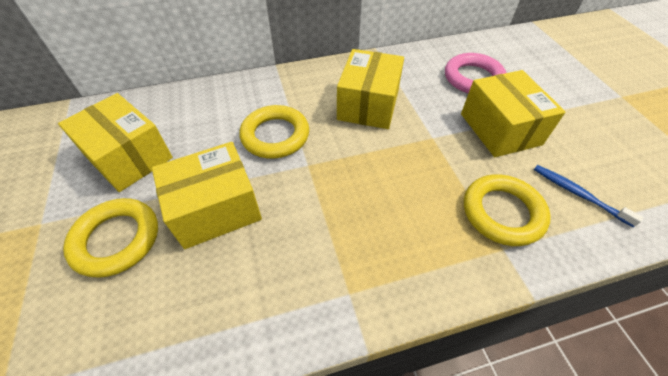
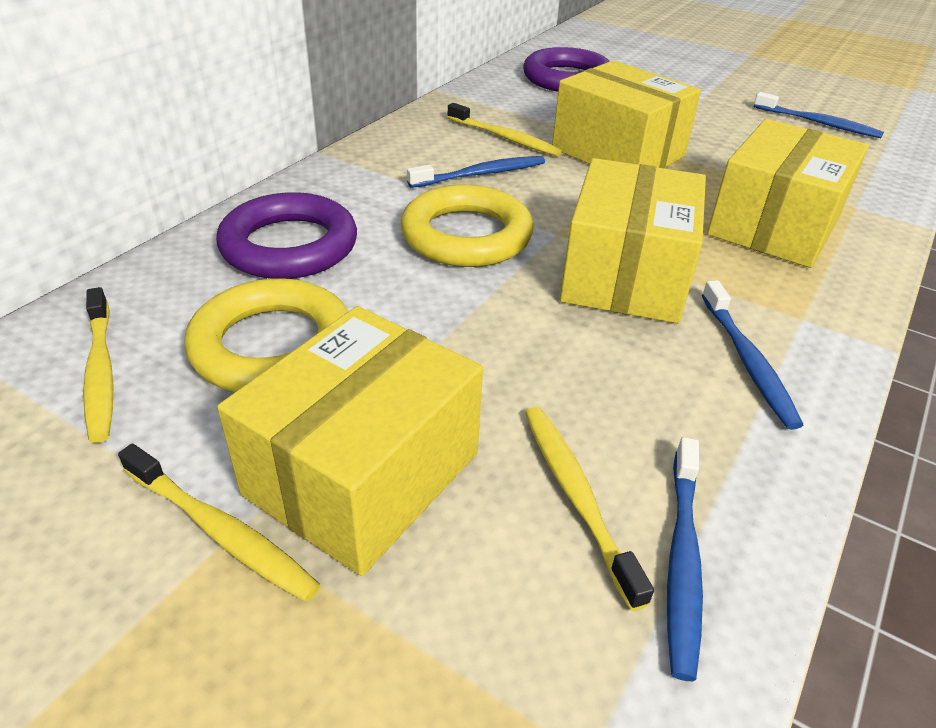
blue toothbrush: [534,165,643,227] = 1 -> [407,156,545,188] [667,437,703,681] [702,280,803,430] [754,92,884,138] = 4
pink ring: [445,53,507,93] = 1 -> none = 0
purple ring: none = 0 -> [216,192,357,279] [523,47,610,92] = 2
yellow ring: [63,198,158,278] [240,105,309,159] [464,174,551,246] = 3 -> [185,278,349,392] [401,184,534,267] = 2
yellow toothbrush: none = 0 -> [83,287,114,443] [118,444,321,602] [447,103,562,156] [525,407,654,611] = 4

